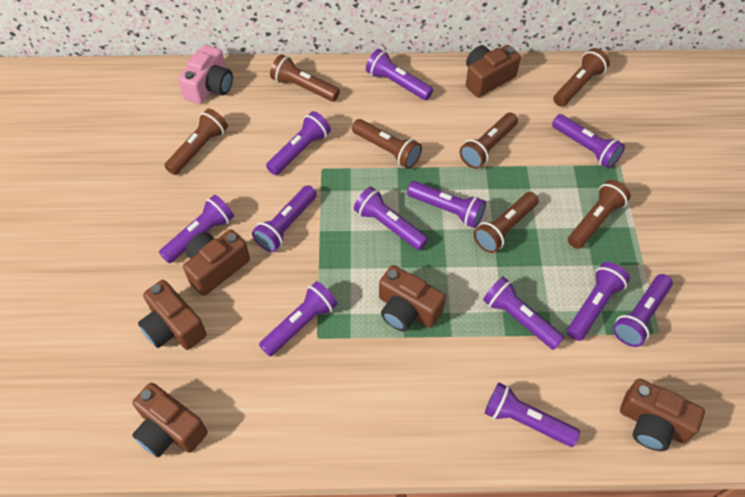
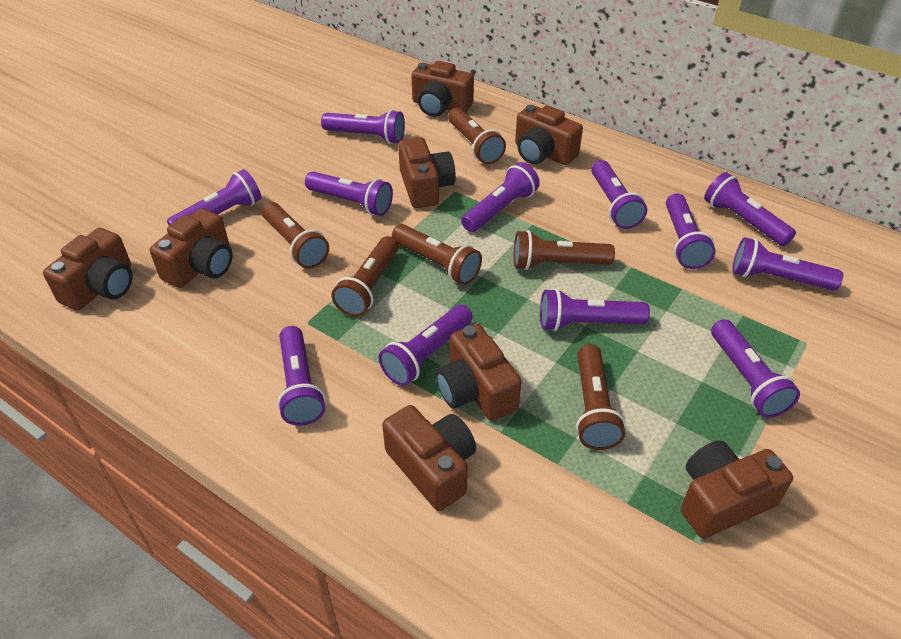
brown camera: [132,383,208,458] [138,280,207,350] [183,230,250,296] [379,265,446,332] [466,45,521,97] [620,378,705,451] = 6 -> [43,228,133,311] [150,208,233,288] [382,405,476,511] [398,137,456,208] [411,61,474,117] [436,324,521,421] [515,105,583,165] [681,440,793,539] = 8
brown flashlight: [164,109,228,175] [270,54,340,102] [352,119,422,169] [460,113,518,169] [474,192,539,253] [553,48,610,107] [568,180,631,249] = 7 -> [261,202,329,269] [331,236,399,316] [392,224,482,285] [448,107,506,164] [514,230,615,270] [576,344,625,450] = 6
pink camera: [178,45,233,104] = 1 -> none = 0

